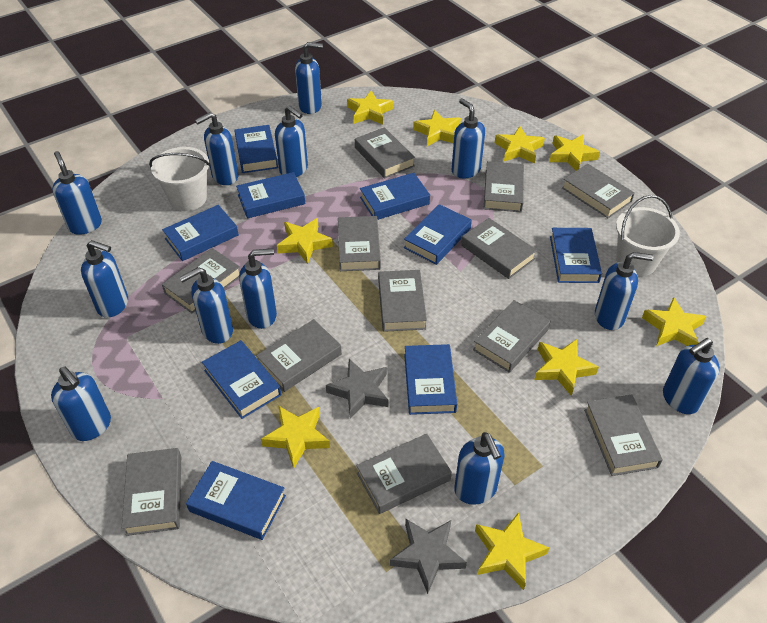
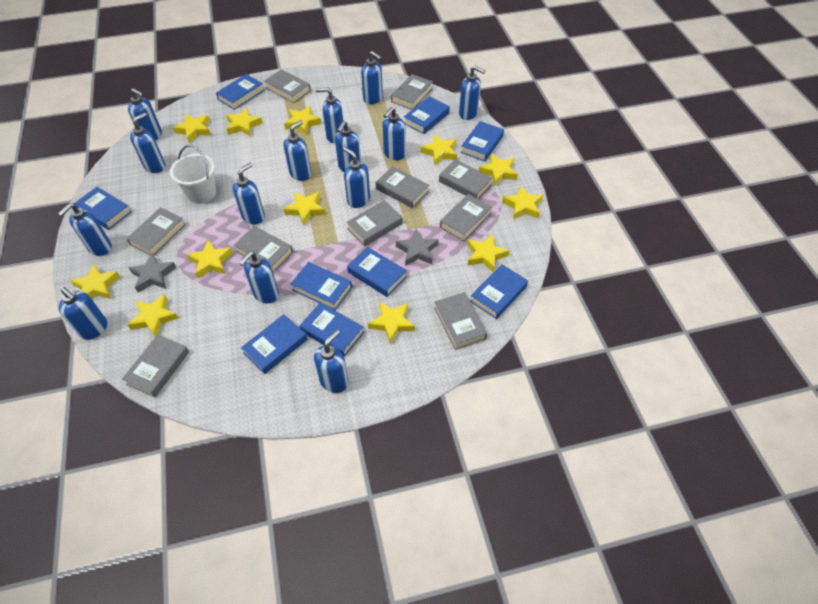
blue soap dispenser: [51,366,111,441] [52,151,102,235] [81,240,128,318] [180,267,233,344] [195,112,238,185] [239,248,277,329] [275,105,308,177] [295,42,323,114] [451,98,485,178] [454,432,504,505] [595,252,653,330] [663,338,720,414] = 12 -> [58,203,112,256] [59,287,107,340] [128,88,162,140] [130,112,165,173] [233,163,265,224] [239,251,279,303] [283,120,312,181] [314,330,349,393] [316,88,344,143] [335,121,361,172] [343,147,370,208] [361,51,383,104] [382,107,406,160] [459,66,486,120] = 14
grey book: [122,448,181,536] [162,248,240,313] [256,319,342,392] [338,216,381,271] [355,127,415,179] [356,434,452,514] [378,270,427,332] [461,218,537,279] [473,300,550,373] [484,161,524,212] [562,164,635,218] [584,394,663,476] = 12 -> [122,334,189,397] [126,207,186,255] [234,226,293,273] [264,70,311,103] [346,200,403,246] [375,166,429,208] [391,74,433,110] [434,292,487,350] [439,159,493,199] [440,194,492,241] = 10
white bucket: [149,147,210,211] [616,195,680,276] = 2 -> [170,145,216,204] = 1
yellow star: [261,406,330,468] [277,218,333,264] [347,90,393,125] [413,110,461,146] [475,512,550,590] [495,126,545,164] [534,339,599,396] [549,134,600,171] [642,297,707,346] = 9 -> [70,264,120,299] [128,294,179,337] [173,114,211,143] [187,239,233,278] [226,108,263,136] [284,106,322,135] [284,192,326,226] [368,301,415,344] [420,134,457,166] [467,234,509,272] [479,154,518,186] [502,186,543,219] = 12

